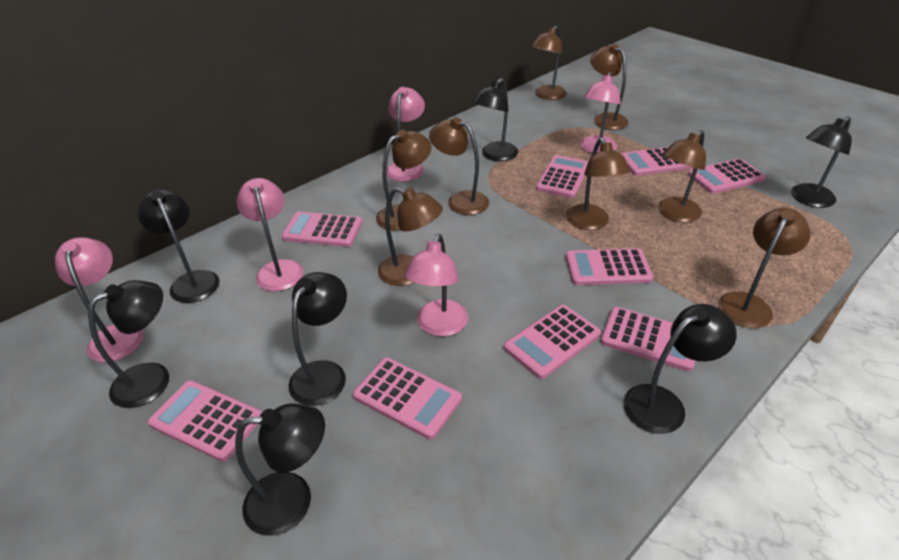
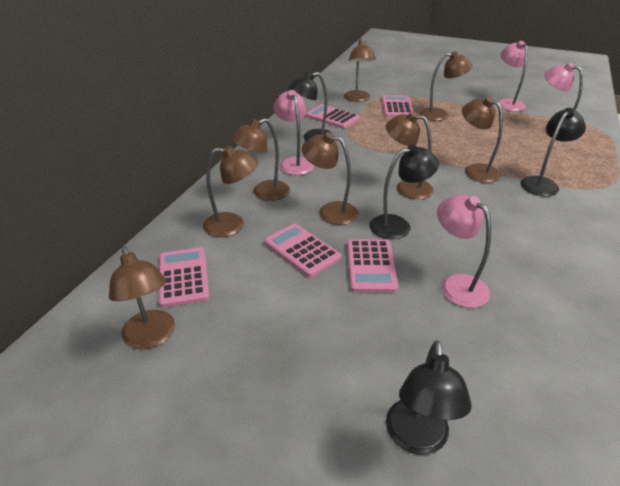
black lamp: [88,280,169,408] [138,190,219,303] [235,403,325,536] [288,272,347,406] [473,78,518,161] [623,304,737,434] [791,116,852,208] = 7 -> [288,72,334,141] [369,145,439,239] [386,340,472,455] [521,108,586,197] = 4
pink calculator: [148,380,262,462] [281,212,362,247] [353,357,462,439] [504,305,601,379] [536,155,588,198] [566,248,653,285] [601,307,695,371] [621,147,693,176] [688,158,766,194] = 9 -> [159,247,209,308] [264,223,341,277] [306,104,360,129] [347,239,398,293] [382,95,413,117] = 5
pink lamp: [55,237,144,362] [237,178,304,291] [387,87,425,182] [404,234,468,337] [580,72,621,153] = 5 -> [273,90,314,175] [437,195,491,308] [498,41,528,111] [544,63,583,133] = 4

